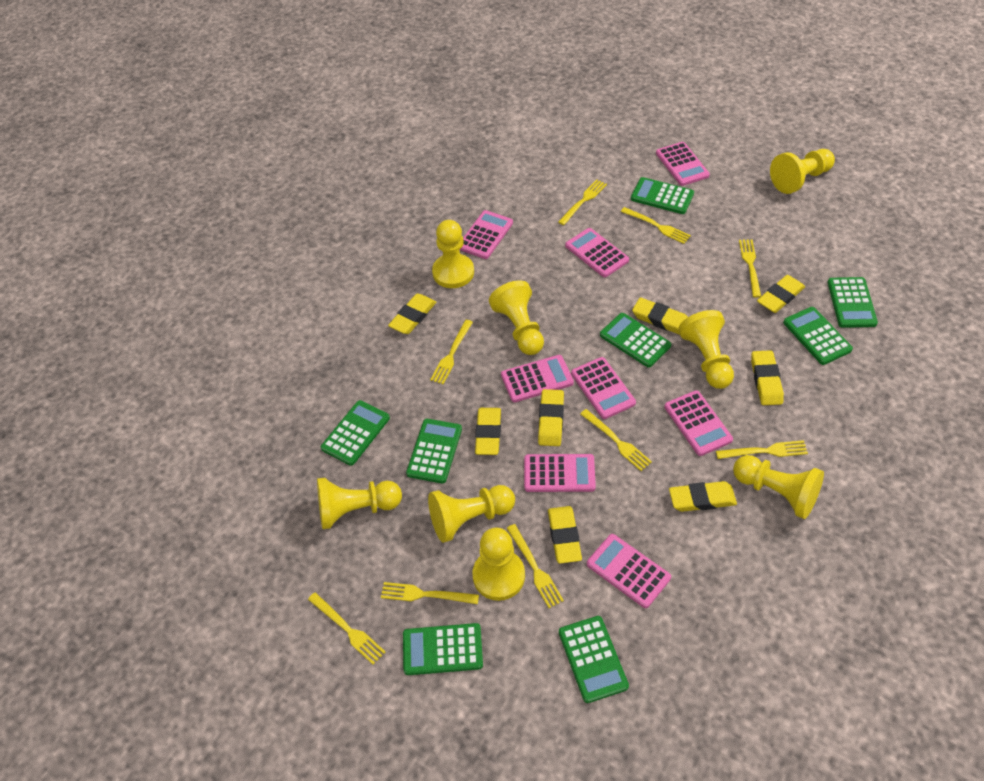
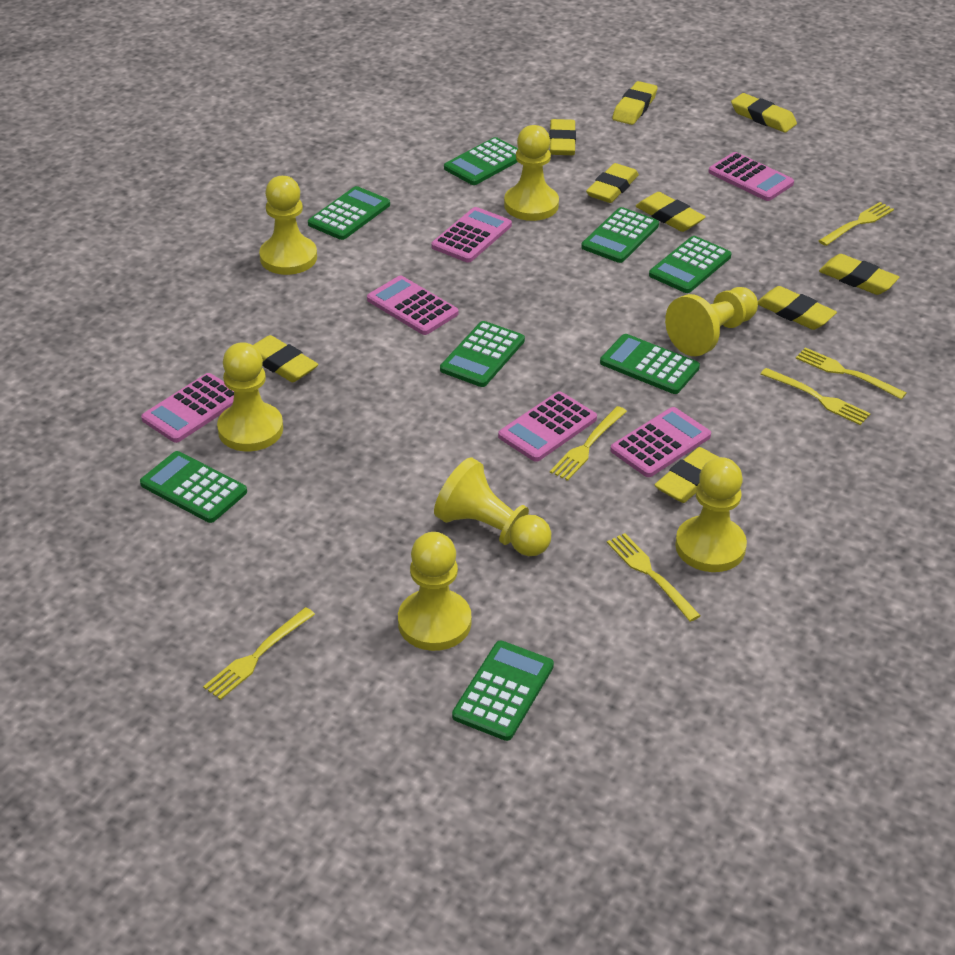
pink calculator: [459,210,513,259] [501,355,574,402] [524,454,596,492] [565,228,629,277] [571,357,636,419] [587,534,671,608] [656,142,710,186] [664,390,733,456] = 8 -> [141,373,234,443] [367,275,459,335] [431,207,512,262] [498,391,597,462] [610,407,711,477] [708,152,794,201] = 6
yellow eraser: [388,294,436,334] [475,408,501,455] [538,389,564,446] [548,506,582,563] [632,298,688,335] [669,481,737,512] [751,350,784,405] [757,275,805,313] = 8 -> [253,335,318,382] [549,119,576,155] [586,163,639,203] [612,81,658,125] [636,192,706,232] [655,447,718,503] [731,93,797,132] [758,286,837,330] [819,254,899,295] = 9
yellow fork: [308,592,385,665] [381,582,479,604] [430,320,473,384] [506,524,564,608] [558,179,607,225] [580,409,652,471] [621,207,691,244] [716,440,808,459] [739,239,761,298] = 9 -> [203,607,315,700] [550,406,627,481] [607,533,701,622] [761,368,871,425] [796,348,906,400] [819,202,894,246] = 6
yellow pawn: [317,478,402,529] [428,485,515,543] [432,220,474,288] [472,527,525,601] [489,280,544,355] [678,310,734,389] [733,455,824,519] [770,149,835,194] = 8 -> [217,342,283,451] [259,176,317,275] [398,532,471,651] [434,457,551,556] [504,125,559,221] [665,287,758,356] [675,457,747,572] = 7

